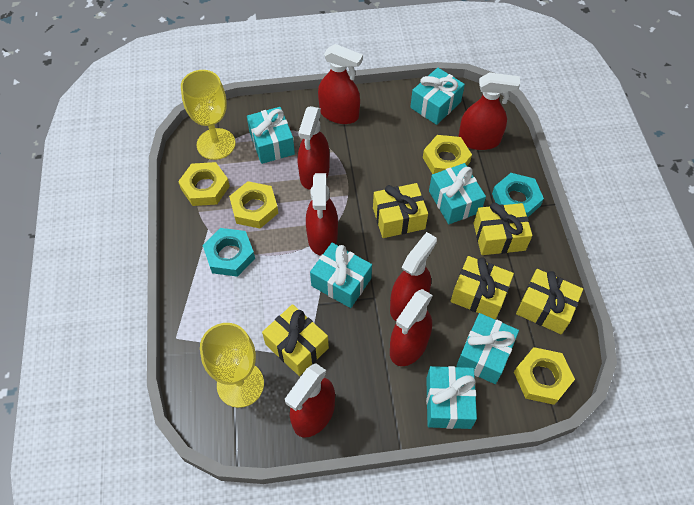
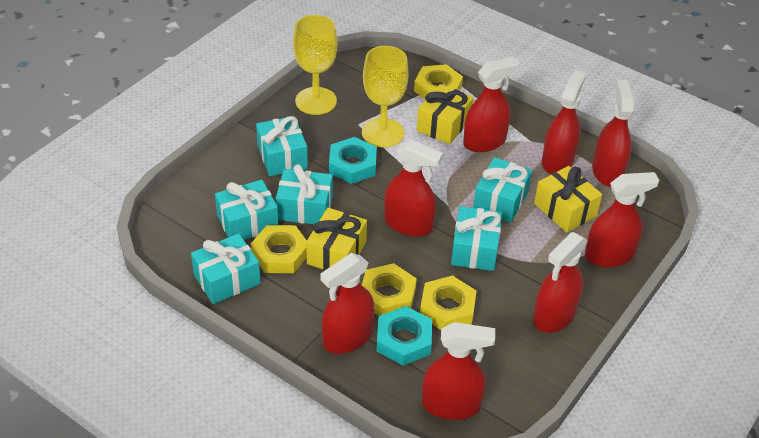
red spray bottle: [285,364,335,438] [298,106,330,190] [306,173,338,256] [318,44,363,124] [390,232,437,321] [390,289,433,366] [459,72,520,150] = 7 -> [320,253,375,354] [384,139,443,236] [422,322,495,420] [463,57,520,152] [533,232,588,333] [542,70,586,174] [585,172,659,267] [592,80,635,187] = 8
yellow gift: [262,304,329,376] [373,183,428,238] [451,256,514,319] [473,202,532,255] [516,269,583,334] = 5 -> [306,208,367,270] [417,84,474,144] [534,166,602,233] = 3

